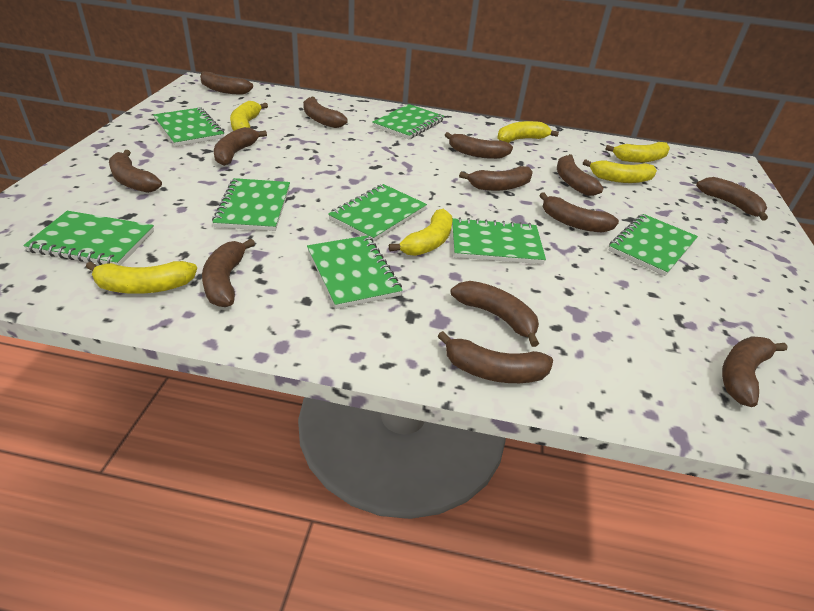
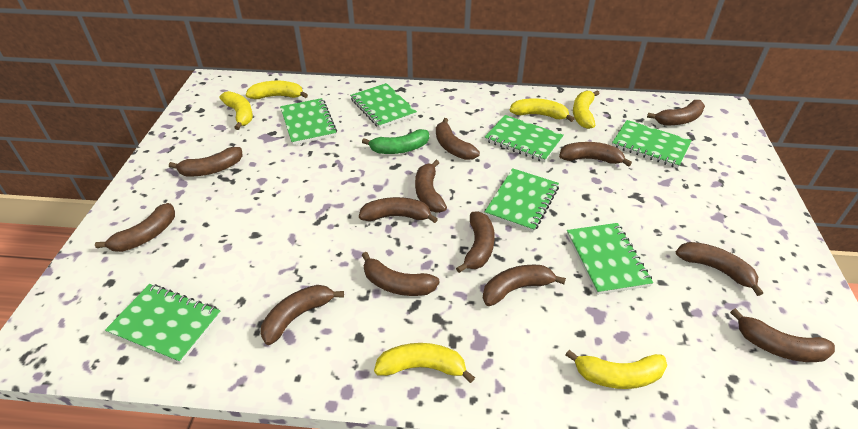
green banana: none = 0 -> [362,129,429,154] = 1
green notebook: [23,211,154,266] [153,108,224,147] [212,178,290,231] [307,235,403,309] [328,184,427,242] [372,104,444,139] [452,217,546,264] [609,214,698,276] = 8 -> [105,284,221,364] [280,98,337,145] [350,83,417,128] [485,115,564,162] [485,168,559,232] [567,223,653,295] [612,120,692,168] = 7

